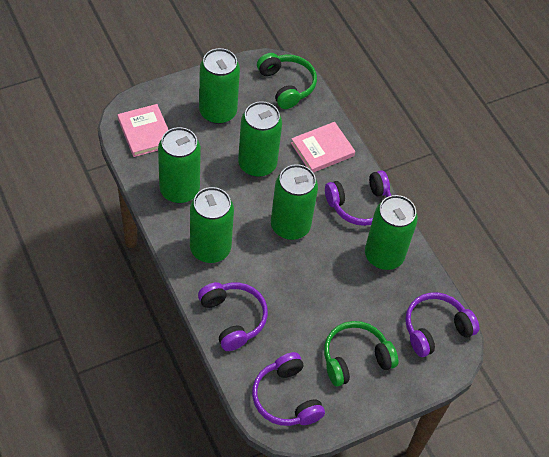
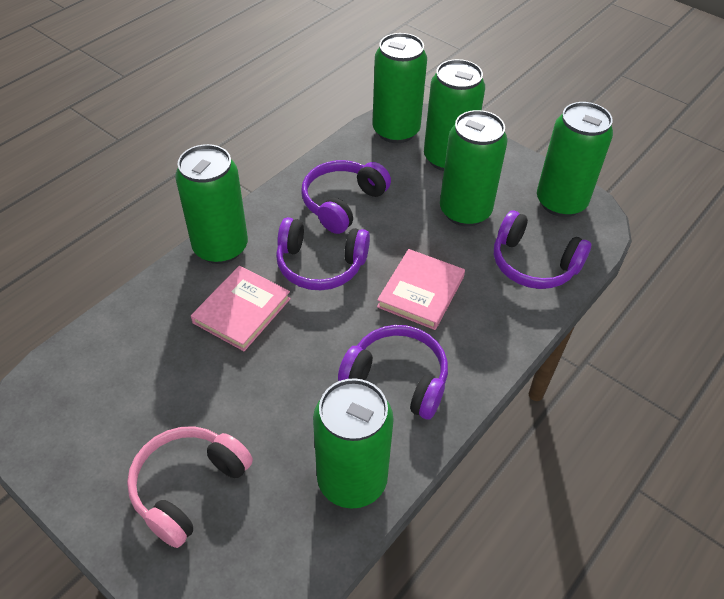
green headphones: [257,53,317,109] [324,321,398,387] = 2 -> none = 0
pink headphones: none = 0 -> [127,426,253,548] = 1

